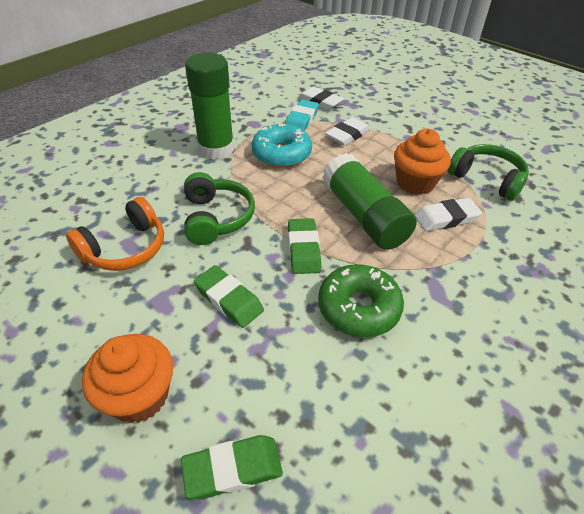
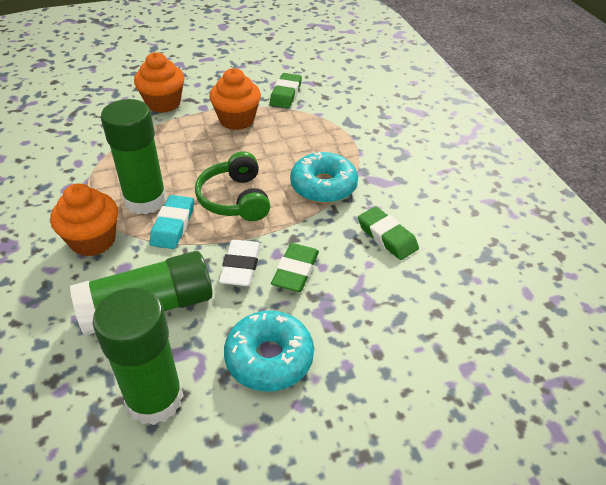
green donut: [318,264,404,337] = 1 -> none = 0
green glue stick: [185,53,234,160] [322,153,417,250] = 2 -> [70,251,213,336] [93,288,184,425] [101,99,167,214] = 3
green headphones: [184,172,255,245] [448,144,529,201] = 2 -> [195,151,270,221] = 1
orange cupcake: [82,334,173,423] [394,129,451,195] = 2 -> [50,183,118,256] [134,52,185,113] [209,68,261,130] = 3
orange headphones: [66,197,164,271] = 1 -> none = 0
turquoise donut: [252,124,312,168] = 1 -> [224,311,314,392] [290,152,358,203] = 2
white eraser: [298,86,344,111] [325,117,370,146] [415,198,482,231] = 3 -> [219,240,260,286] = 1

